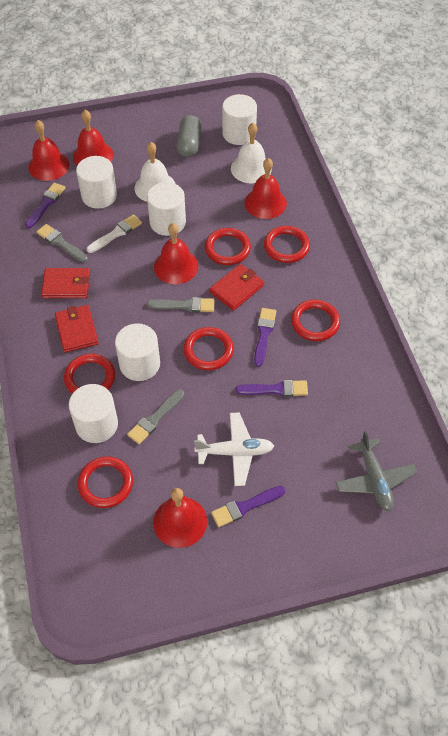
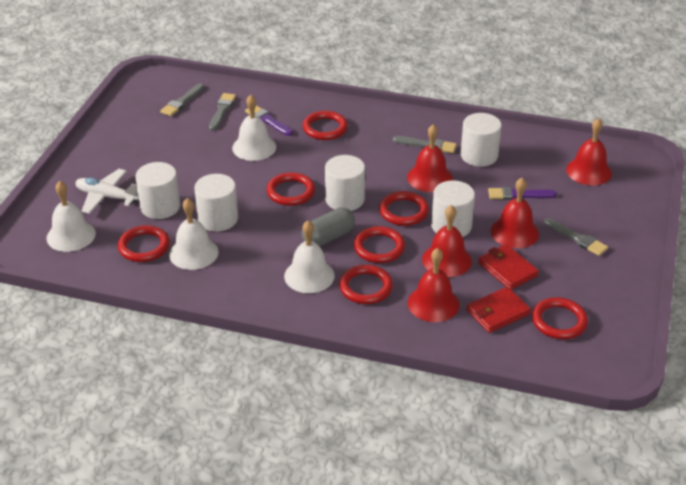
grey brush: [37,224,88,262] [127,389,184,444] [147,297,215,312] = 3 -> [160,83,204,116] [209,93,236,131] [392,136,457,153] [544,218,608,256] = 4
grey plane: [335,431,417,511] = 1 -> none = 0
purple brush: [25,183,65,228] [211,486,285,527] [236,380,308,397] [254,308,276,367] = 4 -> [245,105,293,136] [488,187,557,200] = 2
red ring: [64,354,115,394] [77,456,133,508] [183,327,234,370] [205,228,251,265] [264,226,310,263] [291,300,340,341] = 6 -> [118,225,170,262] [266,172,315,206] [303,111,348,140] [339,265,393,304] [354,226,405,263] [379,191,429,226] [532,297,588,339] = 7
red wallet: [41,268,90,298] [55,305,99,353] [210,264,264,311] = 3 -> [466,287,531,333] [478,244,539,290] = 2
white bell: [134,142,176,202] [231,123,272,184] = 2 -> [47,181,96,252] [169,198,219,270] [232,95,276,161] [284,221,335,293] = 4
white brush: [87,214,142,253] = 1 -> none = 0

